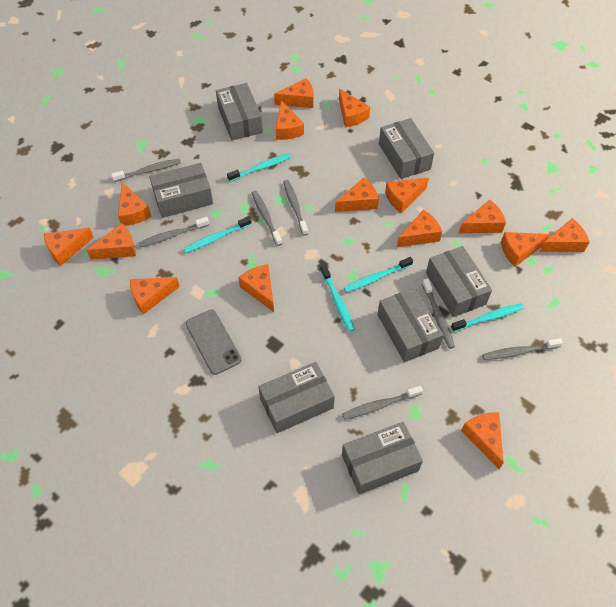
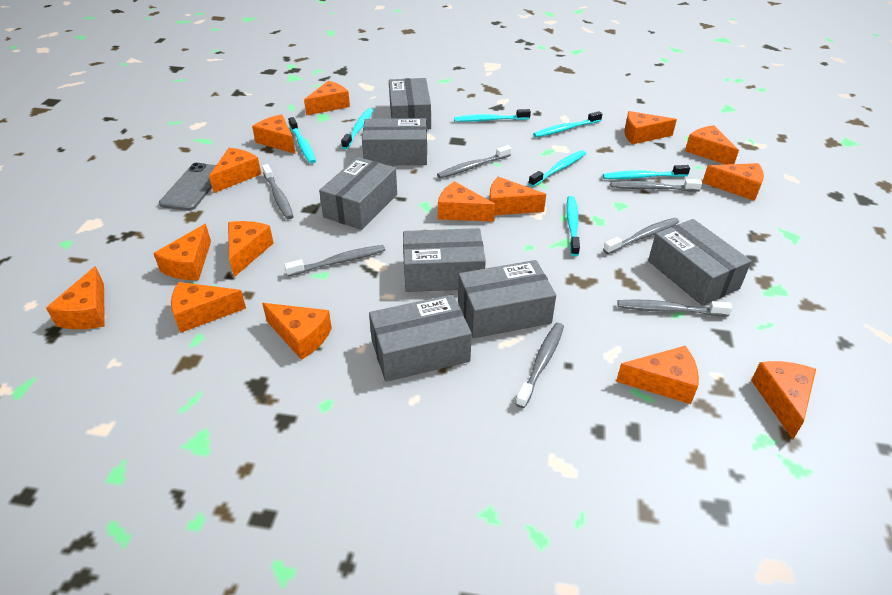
turquoise toothbrush: [184,216,252,253] [227,153,291,182] [320,265,355,332] [344,257,413,293] [451,303,524,332] = 5 -> [288,117,316,164] [341,108,374,149] [454,109,531,122] [528,150,586,187] [533,111,602,137] [566,196,580,256] [603,165,690,179] = 7

